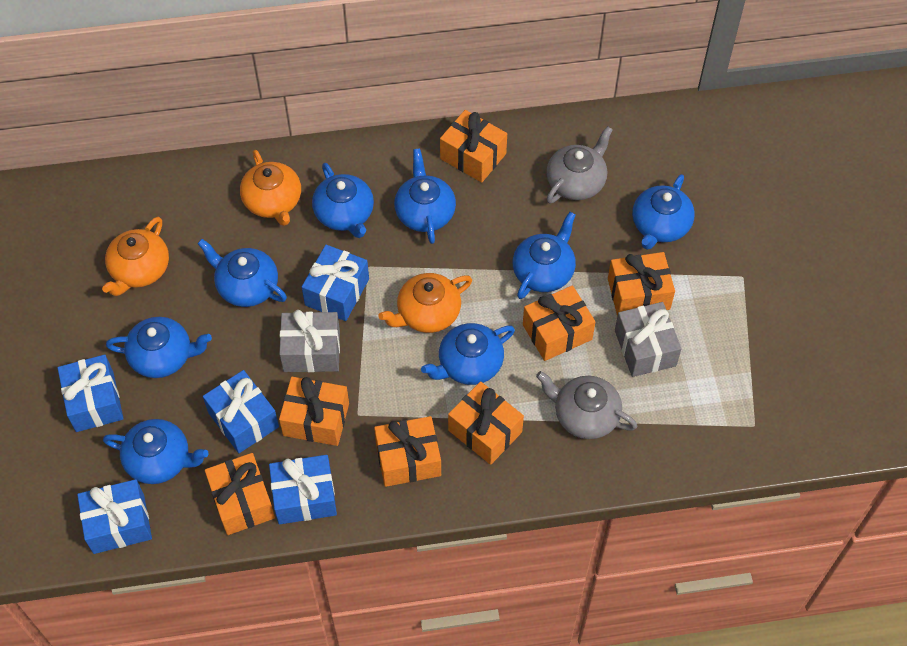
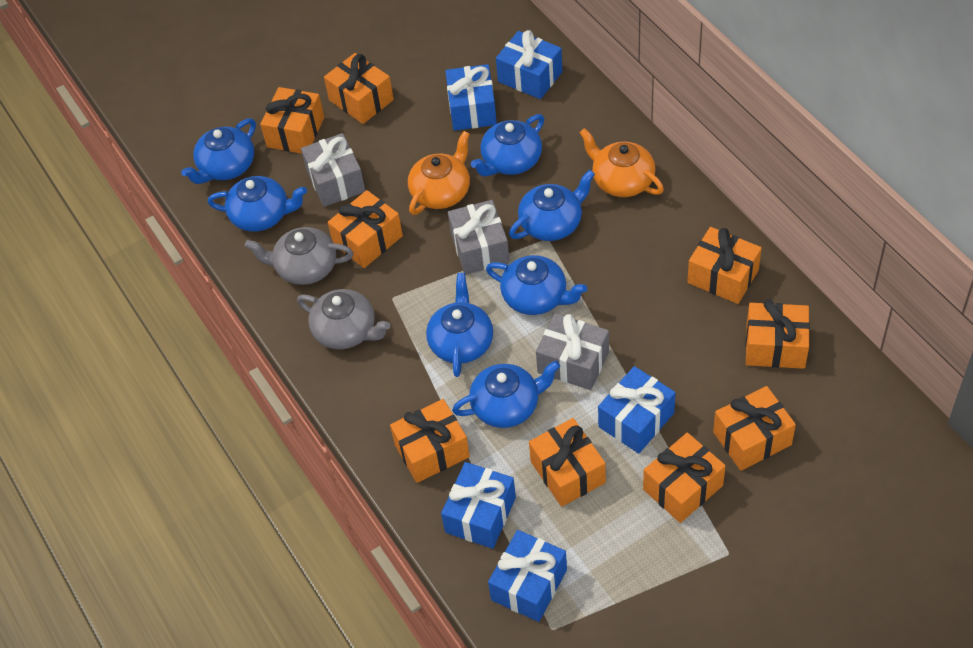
blue teapot: [103,419,209,484] [106,317,212,378] [197,239,287,307] [312,163,374,238] [394,148,456,244] [421,323,515,385] [513,212,576,299] [632,174,695,250] = 8 -> [181,119,256,184] [208,176,307,232] [426,273,493,377] [452,361,560,428] [471,114,544,176] [486,255,587,315] [509,170,595,241] = 7
grey gift: [279,310,340,372] [615,302,682,377] = 2 -> [301,133,365,207] [448,200,510,275] [536,313,609,390] = 3
orange gift: [205,453,275,535] [279,377,349,446] [374,416,441,487] [440,110,507,183] [448,381,524,465] [523,285,595,361] [608,252,675,316] = 7 -> [260,87,324,154] [324,53,394,124] [328,190,403,268] [390,399,470,483] [529,418,606,507] [643,433,726,523] [687,227,762,304] [713,386,796,471] [745,299,810,369] = 9
orange teapot: [102,217,169,296] [240,150,301,226] [378,273,472,333] = 3 -> [408,131,470,215] [580,128,664,197] = 2

